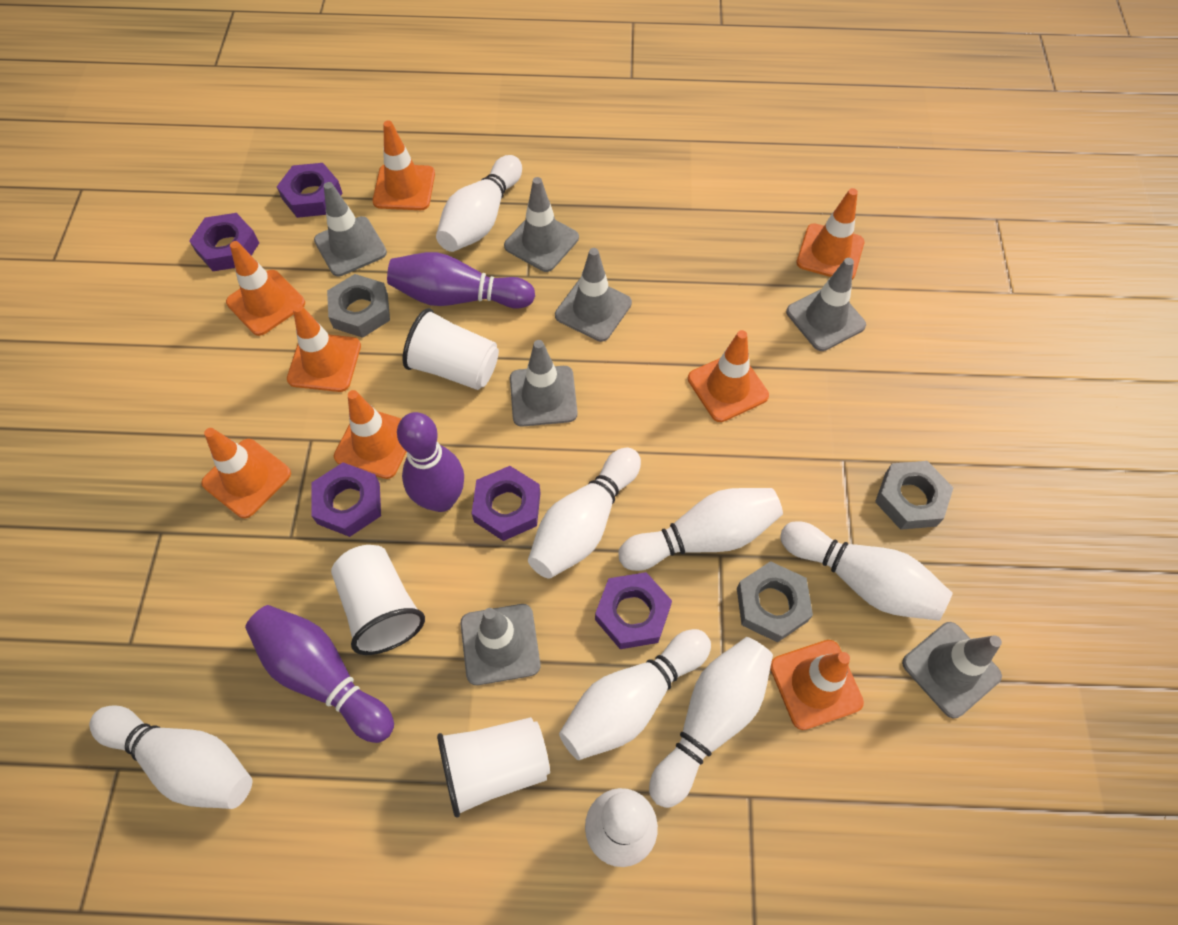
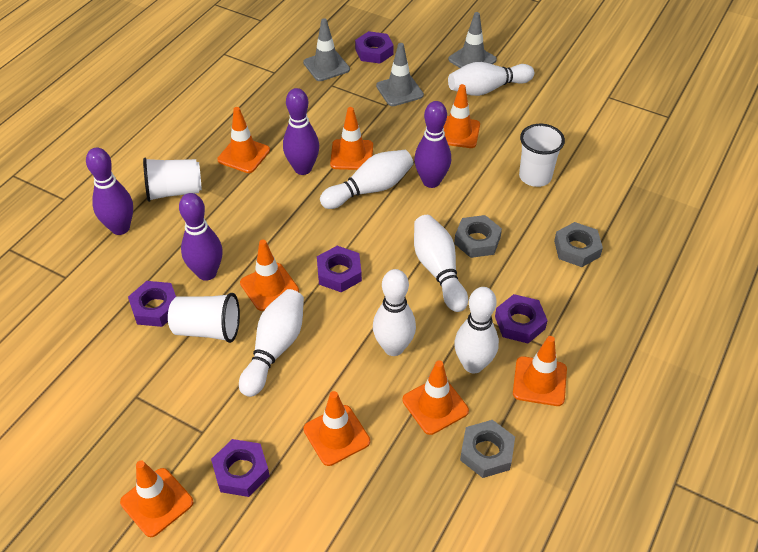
grey traffic cone: [314,182,387,276] [461,604,541,685] [504,177,579,272] [510,340,578,427] [555,248,632,342] [786,258,866,351] [902,622,1002,718] = 7 -> [303,18,350,81] [376,43,424,106] [448,12,497,68] = 3
purple bowling pin: [245,605,394,743] [387,252,535,309] [397,412,464,512] = 3 -> [86,148,133,235] [179,193,223,281] [283,88,319,175] [414,101,451,188] = 4
white bowling pin: [89,705,252,809] [436,155,522,252] [528,447,641,579] [559,629,711,760] [585,788,658,867] [618,488,783,571] [649,637,773,808] [780,521,953,621] = 8 -> [239,289,304,397] [320,150,413,209] [373,269,416,356] [414,215,468,312] [448,62,534,96] [454,287,499,374] = 6

